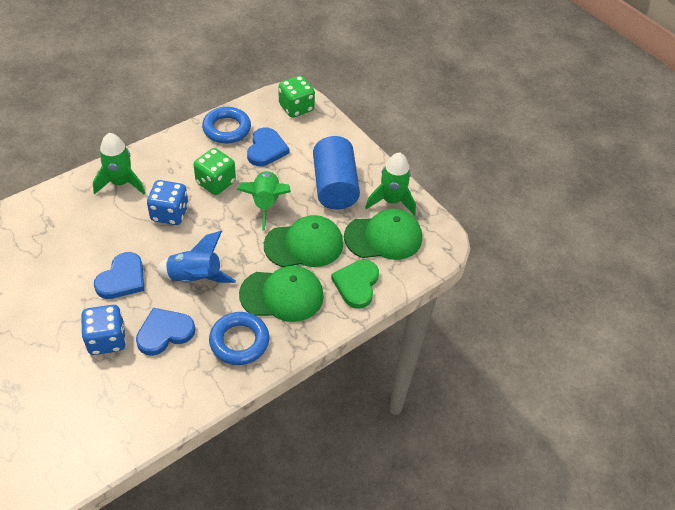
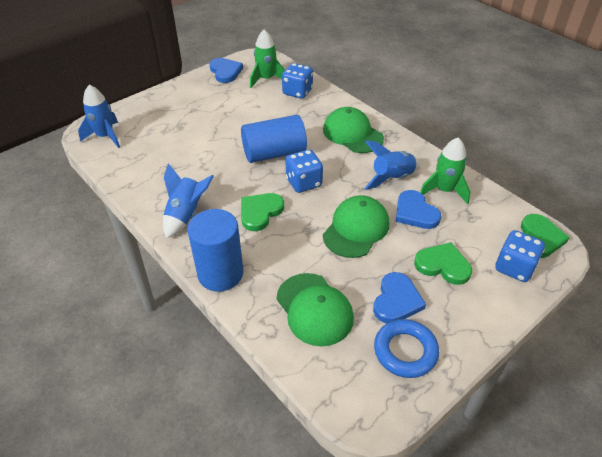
blue cylinder: [313,136,360,210] = 1 -> [188,209,243,292] [241,115,307,163] = 2
blue dice: [81,305,126,355] [147,180,189,225] = 2 -> [282,63,313,99] [285,150,323,193] [495,230,545,282] = 3
blue ring: [202,107,251,144] [209,312,269,365] = 2 -> [374,319,439,378] = 1
blue rocket: [156,231,236,283] = 1 -> [78,85,120,148] [163,163,214,239] [364,140,420,190] = 3
green dice: [194,148,236,195] [279,76,315,118] = 2 -> none = 0
green heart: [331,260,379,309] = 1 -> [241,193,284,231] [414,242,472,285] [521,214,570,258] = 3
green rocket: [93,133,145,194] [237,171,291,230] [365,152,416,216] = 3 -> [250,30,285,88] [420,138,470,204] = 2

